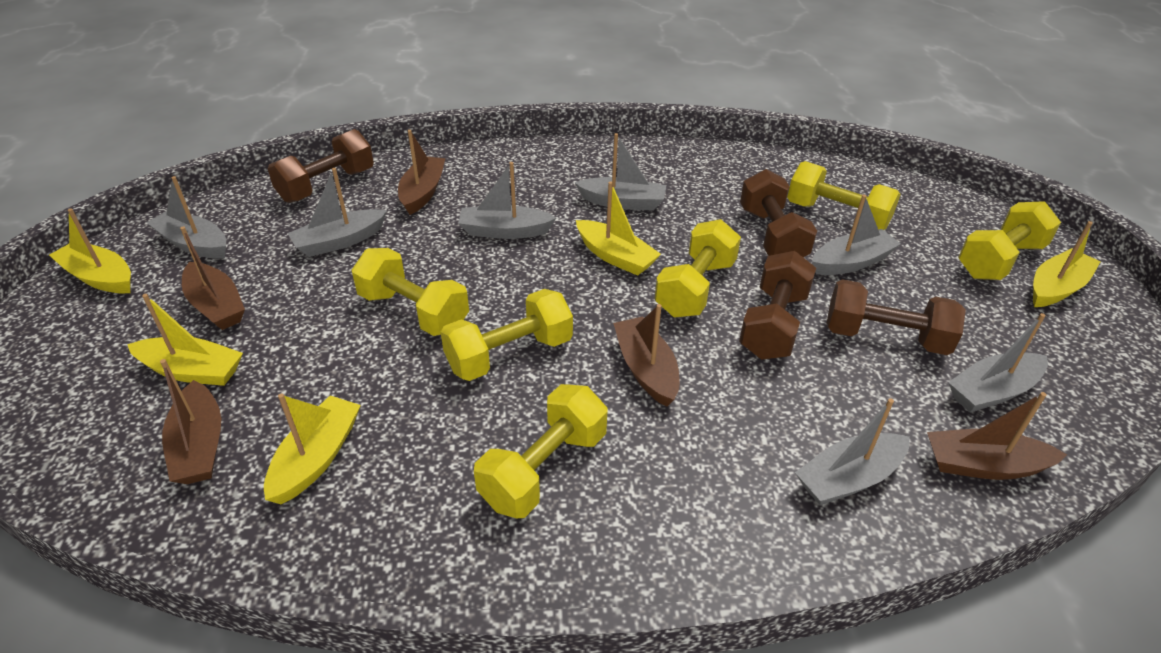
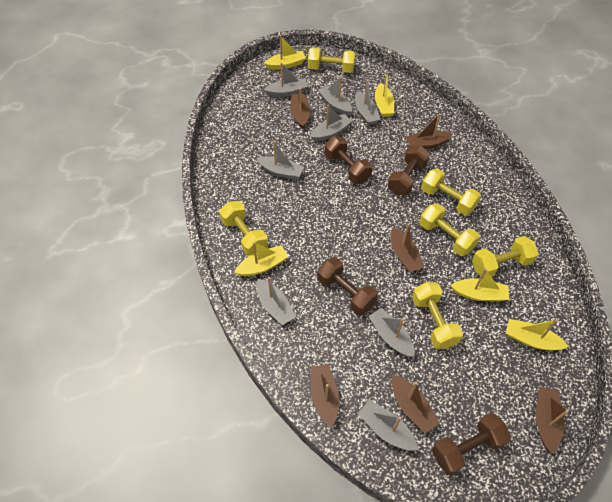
brown boat: [160,359,221,484] [180,226,245,330] [398,130,445,215] [613,304,680,407] [927,392,1067,480] = 5 -> [290,88,310,129] [311,364,339,428] [391,223,424,272] [391,375,440,434] [406,114,453,149] [536,387,568,454] = 6
grey boat: [146,176,226,259] [288,168,387,257] [458,162,556,239] [574,133,666,211] [795,398,910,505] [812,195,901,275] [948,313,1048,412] = 7 -> [256,141,304,180] [256,277,296,325] [263,62,308,97] [310,105,352,141] [318,77,352,116] [355,80,381,125] [358,400,418,451] [369,308,415,357] = 8

